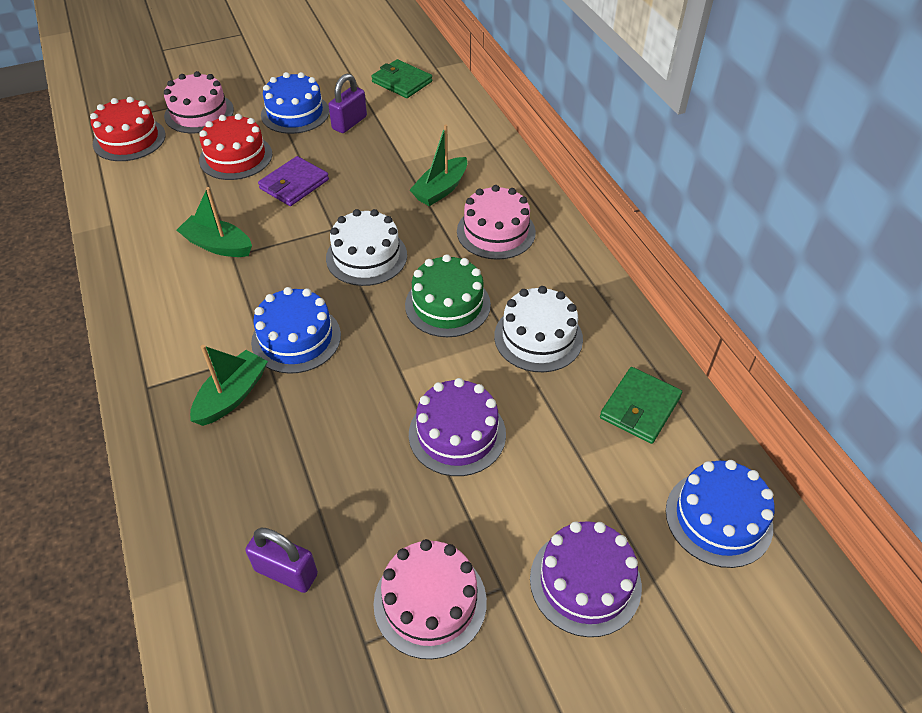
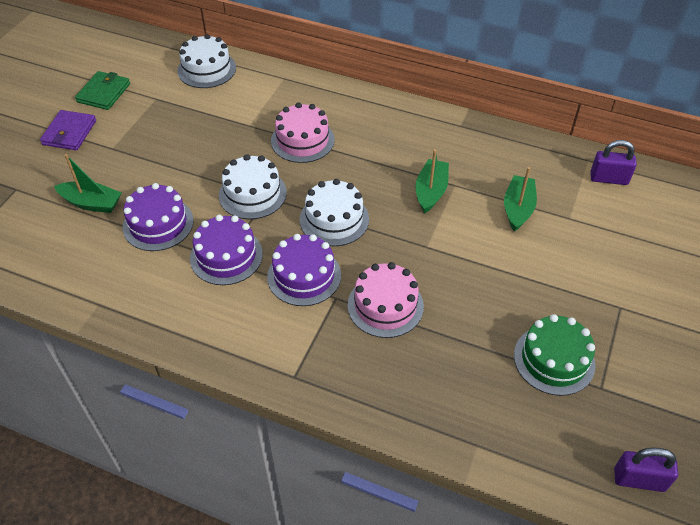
blue cake: [251,287,341,374] [261,72,329,134] [666,460,775,568] = 3 -> none = 0
green wallet: [371,59,432,98] [600,367,682,444] = 2 -> [75,71,130,110] = 1
pink cake: [164,71,234,133] [373,539,487,659] [457,185,536,260] = 3 -> [271,103,335,163] [348,262,424,338] = 2
purple cake: [409,378,506,476] [530,521,642,637] = 2 -> [123,183,194,251] [190,215,263,285] [267,234,341,306] = 3
red cake: [90,97,166,161] [199,114,272,180] = 2 -> none = 0
white cake: [326,209,407,286] [494,286,583,372] = 2 -> [177,34,236,88] [219,154,287,219] [300,179,369,246] = 3

